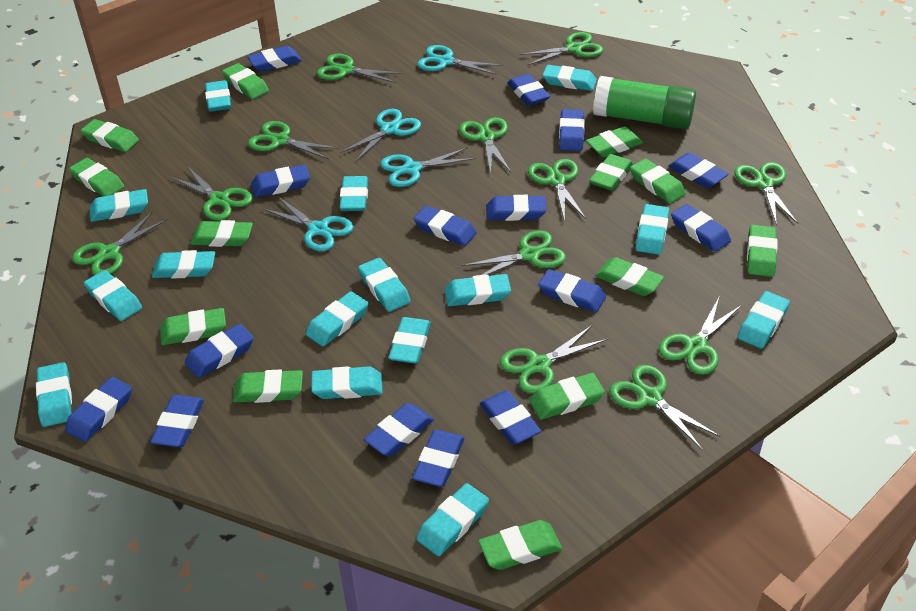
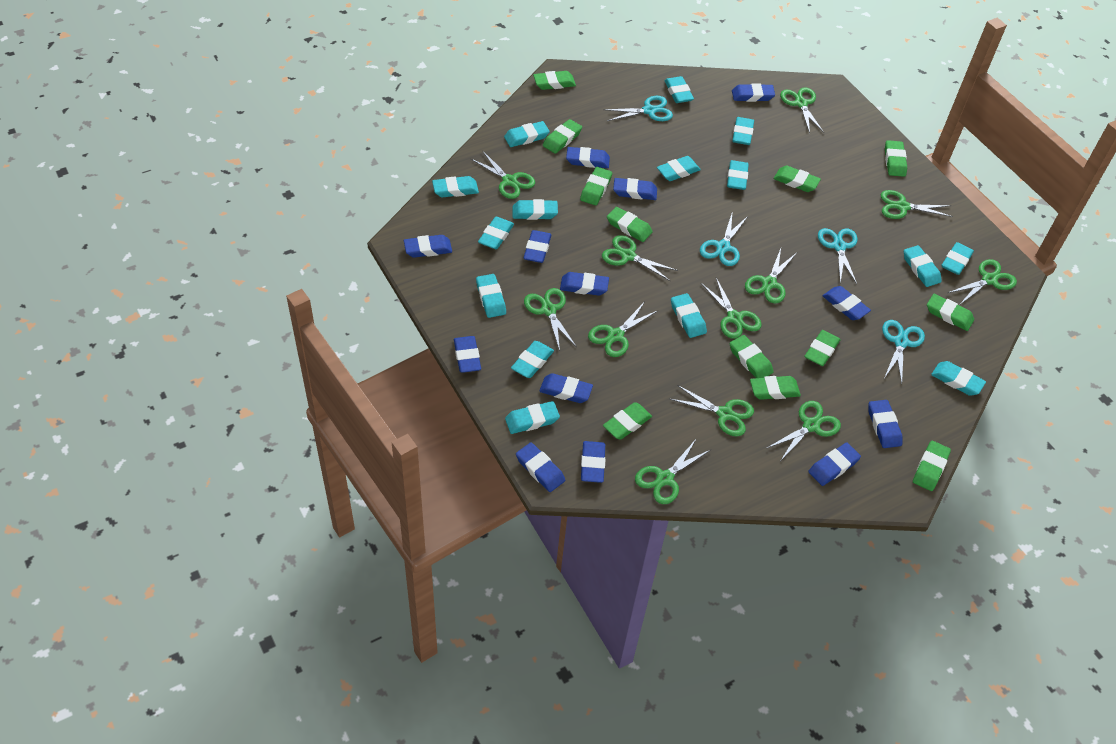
blue eraser: [65,377,132,442] [150,395,204,447] [185,324,254,378] [247,46,302,72] [251,165,310,197] [363,403,434,456] [412,430,464,487] [413,206,477,246] [480,391,541,444] [486,195,547,221] [507,74,550,106] [538,269,606,312] [559,109,585,151] [668,153,728,188] [671,204,731,252] = 15 -> [404,235,452,258] [454,336,481,373] [516,443,565,492] [523,230,552,263] [539,373,593,403] [560,272,609,296] [566,147,610,168] [581,441,605,483] [613,178,657,200] [732,83,775,102] [808,442,861,486] [823,286,871,320] [869,400,902,448] = 13
green eraser: [69,158,124,197] [81,119,139,152] [160,308,226,345] [190,220,253,247] [222,63,269,99] [233,369,303,403] [479,520,562,570] [529,373,605,420] [586,126,643,157] [589,154,633,191] [596,257,664,296] [630,159,686,203] [747,225,777,277] = 13 -> [533,71,576,90] [543,119,582,154] [580,167,612,205] [603,402,652,440] [607,207,652,242] [730,335,773,378] [750,376,801,400] [774,165,821,192] [804,330,841,366] [885,140,907,177] [913,441,951,491] [927,294,974,331] = 12
green glue stick: [593,76,696,129] = 1 -> none = 0

